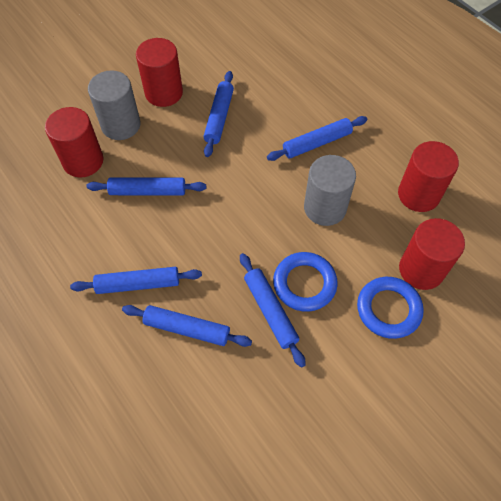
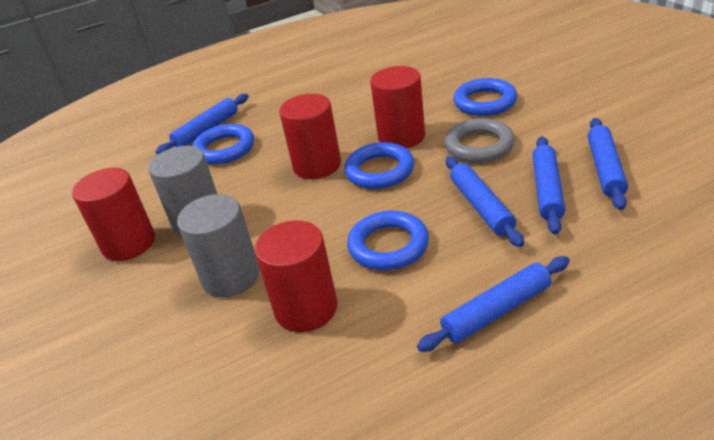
blue ring: [273,252,338,312] [357,277,424,339] = 2 -> [192,124,254,164] [344,142,414,189] [347,211,429,270] [453,78,518,116] = 4
blue rolling pin: [70,267,202,294] [87,177,206,196] [122,305,252,347] [204,71,234,157] [240,253,306,368] [267,116,367,161] = 6 -> [156,94,248,155] [417,256,570,352] [446,156,524,247] [532,136,565,235] [588,118,628,210] = 5
grey ring: none = 0 -> [444,118,515,163] = 1

